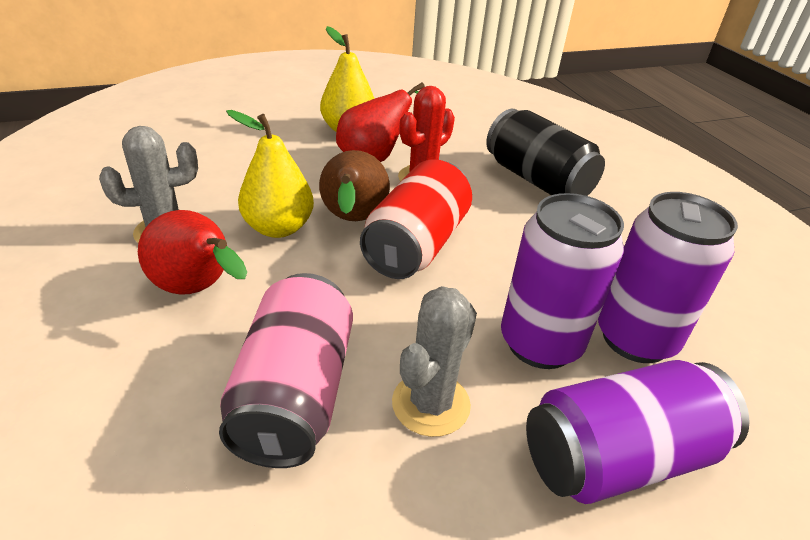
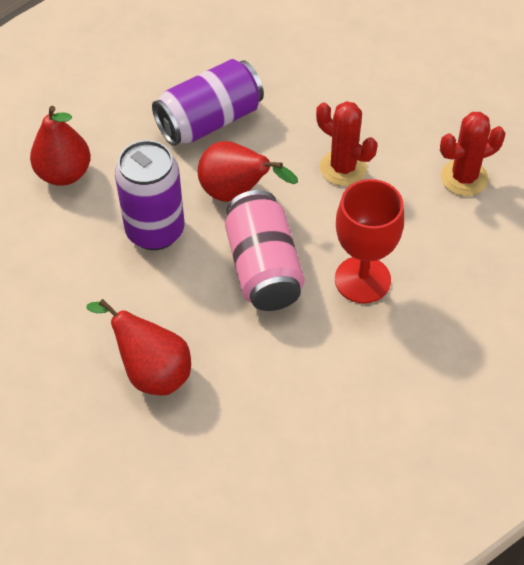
black can: [486,109,605,196] = 1 -> none = 0
brown pear: [319,150,390,221] = 1 -> none = 0
grey cactus: [99,126,198,243] [392,286,477,437] = 2 -> none = 0
purple can: [501,193,624,369] [526,360,750,504] [598,192,738,363] = 3 -> [115,140,184,250] [152,59,264,146] = 2
red cactus: [398,86,455,182] = 1 -> [316,101,377,186] [440,112,505,196] = 2
red can: [360,159,472,279] = 1 -> none = 0
red goblet: none = 0 -> [335,179,404,303] = 1
red pear: [138,210,247,295] [336,82,425,162] = 2 -> [30,106,91,186] [86,299,191,395] [198,141,298,202] = 3
yellow pear: [226,110,314,238] [320,26,375,132] = 2 -> none = 0

